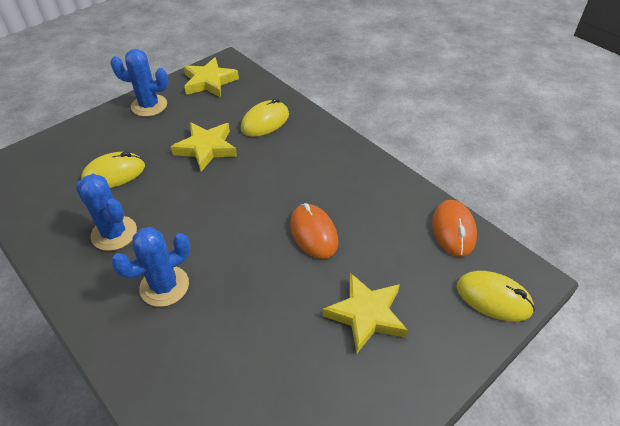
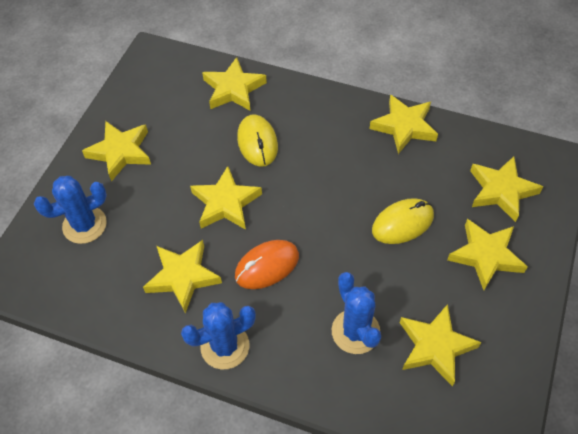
orange mouse: [290,203,338,259] [432,200,477,257] = 2 -> [235,240,299,289] = 1
yellow mouse: [81,152,145,188] [241,98,289,137] [457,271,535,321] = 3 -> [237,114,278,167] [372,198,434,244] = 2
yellow star: [171,122,237,172] [184,57,239,98] [323,273,408,353] = 3 -> [82,121,151,182] [143,240,222,313] [190,166,262,230] [202,57,267,111] [370,94,438,154] [400,304,481,387] [447,219,528,290] [470,156,543,222] = 8

